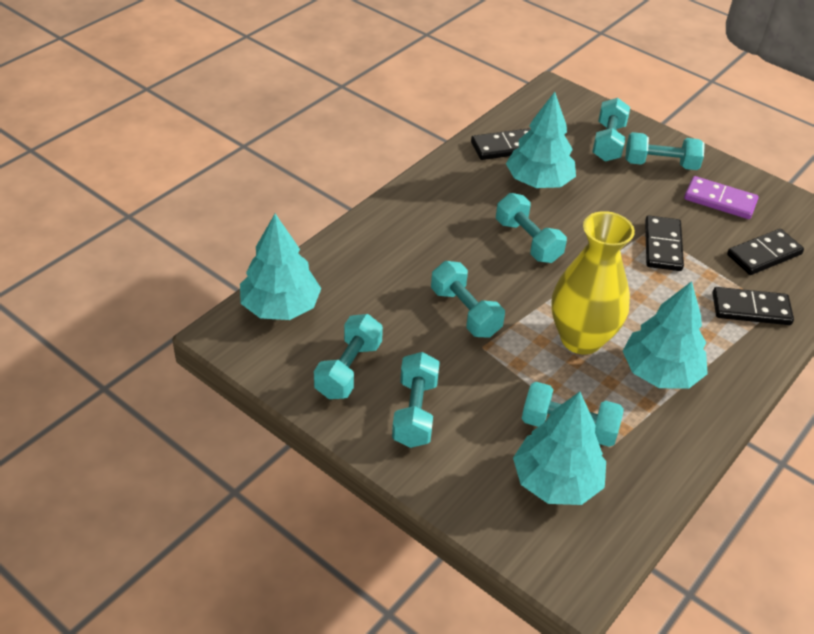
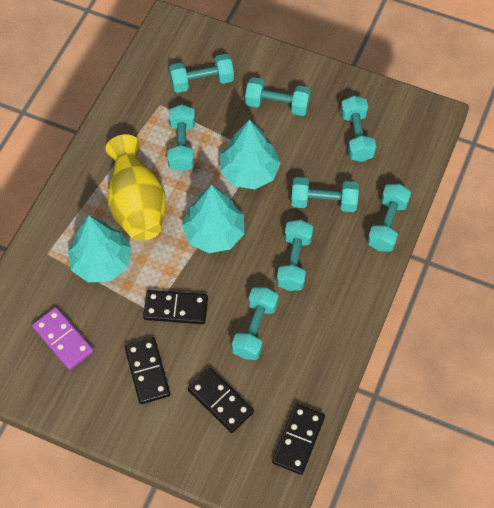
turquoise dumbbell: [314,314,383,399] [392,352,440,448] [431,261,505,338] [496,193,567,263] [522,382,624,447] [592,98,630,161] [625,132,705,170] = 7 -> [167,104,195,172] [169,54,234,93] [232,287,279,360] [245,77,311,116] [277,220,313,291] [291,177,359,212] [340,95,376,162] [367,184,411,252] = 8
turquoise tree: [240,214,321,320] [506,92,576,188] [513,392,606,505] [623,281,708,389] = 4 -> [68,216,132,282] [182,185,244,253] [220,120,280,189] = 3

